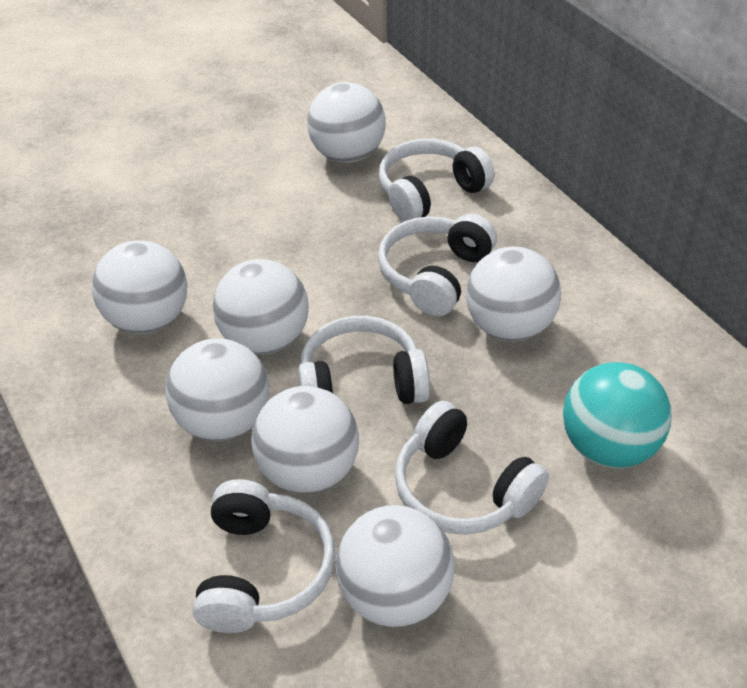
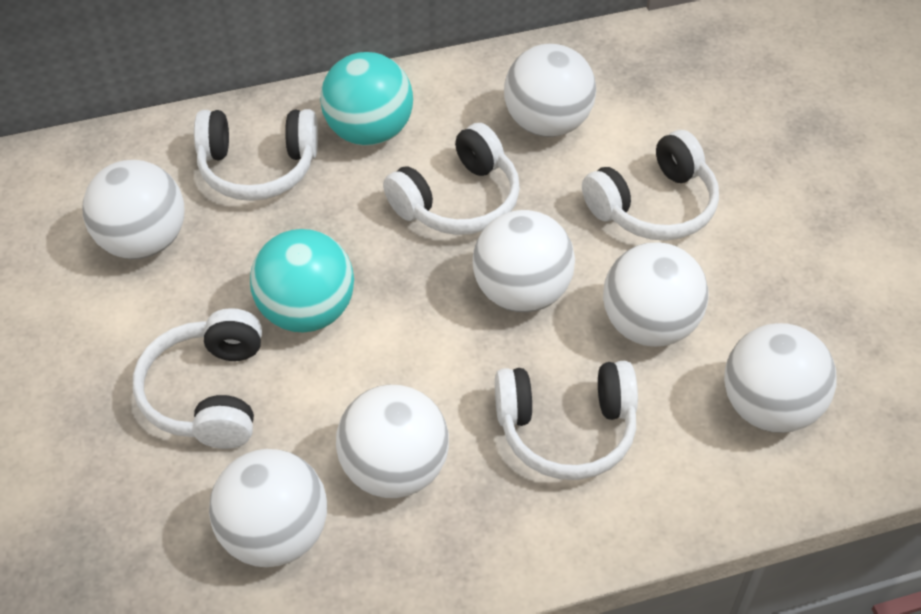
turquoise ball: [563,362,671,468] = 1 -> [250,229,354,333] [320,52,413,146] = 2

